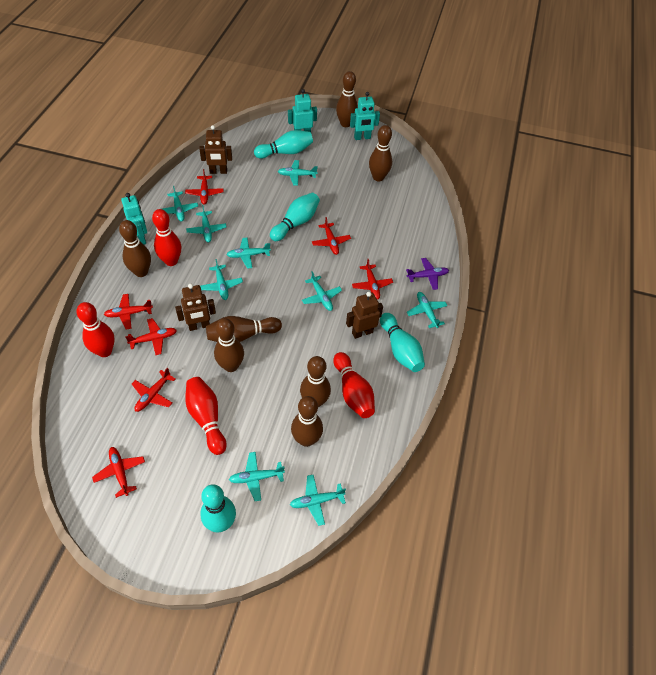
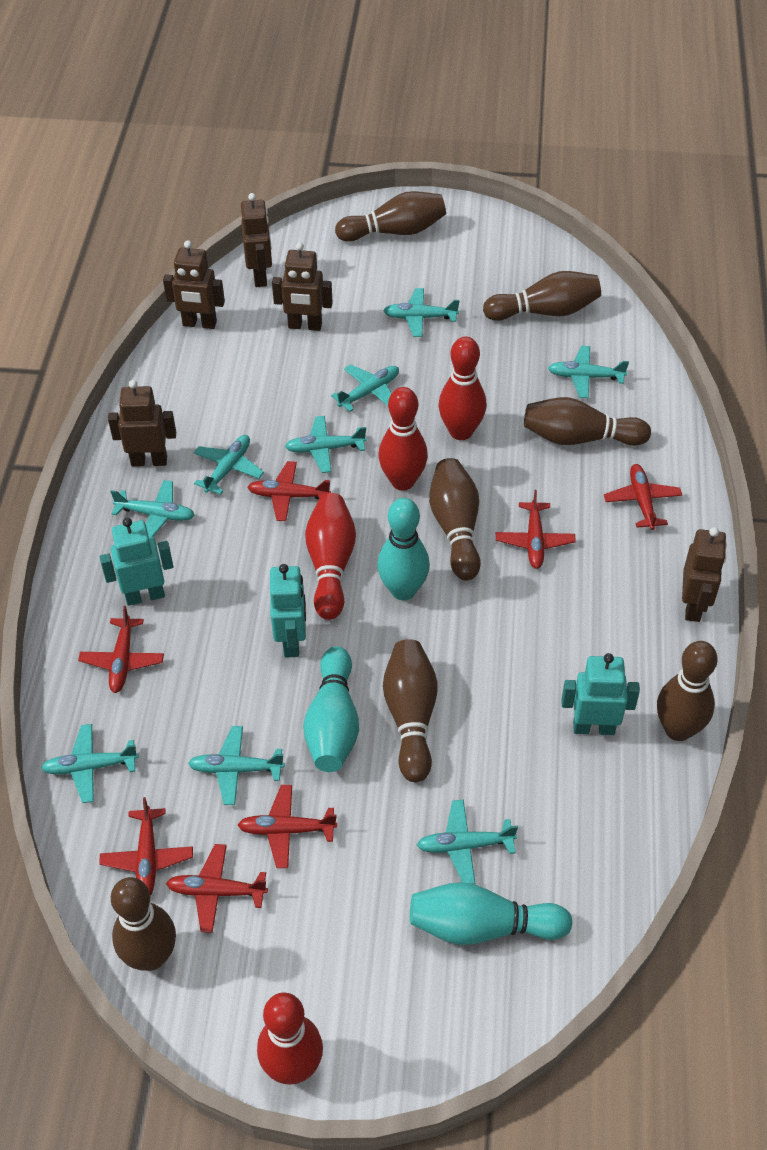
brown robot: [175,284,216,331] [199,125,232,174] [346,292,383,339] = 3 -> [108,380,176,467] [163,240,225,329] [241,193,272,287] [272,242,333,331] [682,527,727,622] = 5
purple plane: [406,258,449,290] = 1 -> none = 0
turquoise bowling pin: [200,484,236,532] [254,130,313,159] [270,193,320,241] [380,313,425,372] = 4 -> [303,646,359,772] [377,498,430,600] [410,882,572,945] = 3

